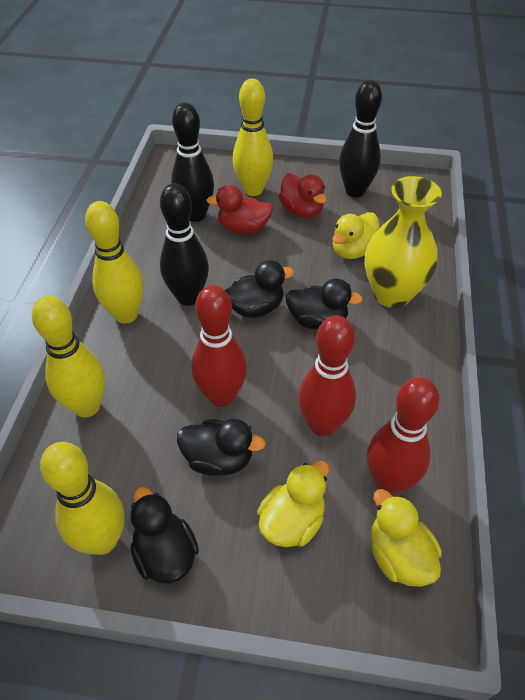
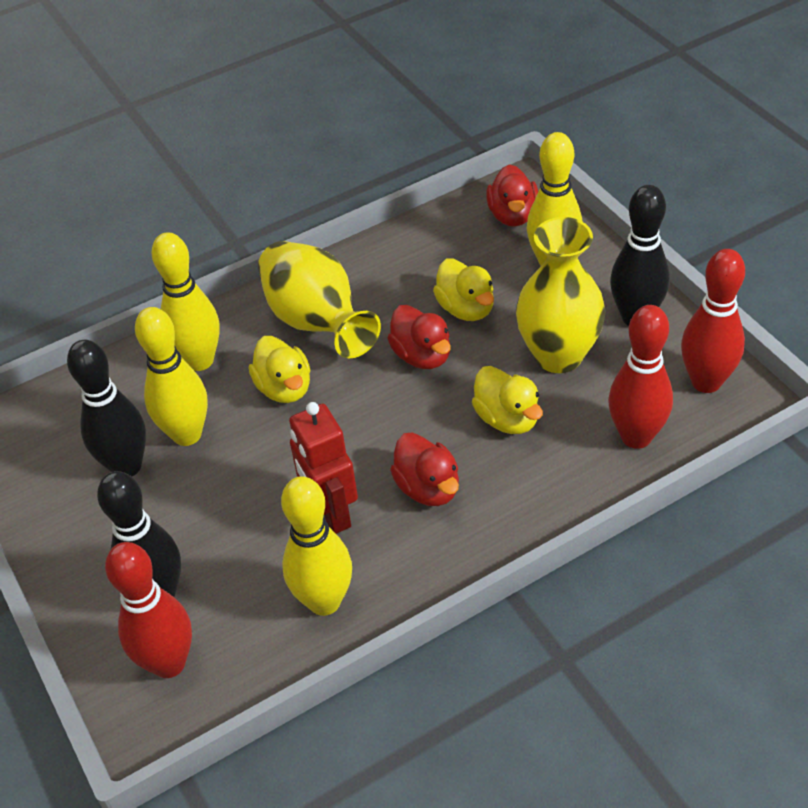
black duck: [131,487,199,584] [177,419,266,476] [225,260,294,318] [286,279,363,330] = 4 -> none = 0
red duck: [206,185,273,234] [279,173,327,218] = 2 -> [387,305,451,369] [390,432,459,506] [486,164,538,227] = 3
red robot: none = 0 -> [289,402,358,534] = 1
yellow vase: [365,176,442,308] = 1 -> [258,241,381,359] [516,217,606,373] = 2

